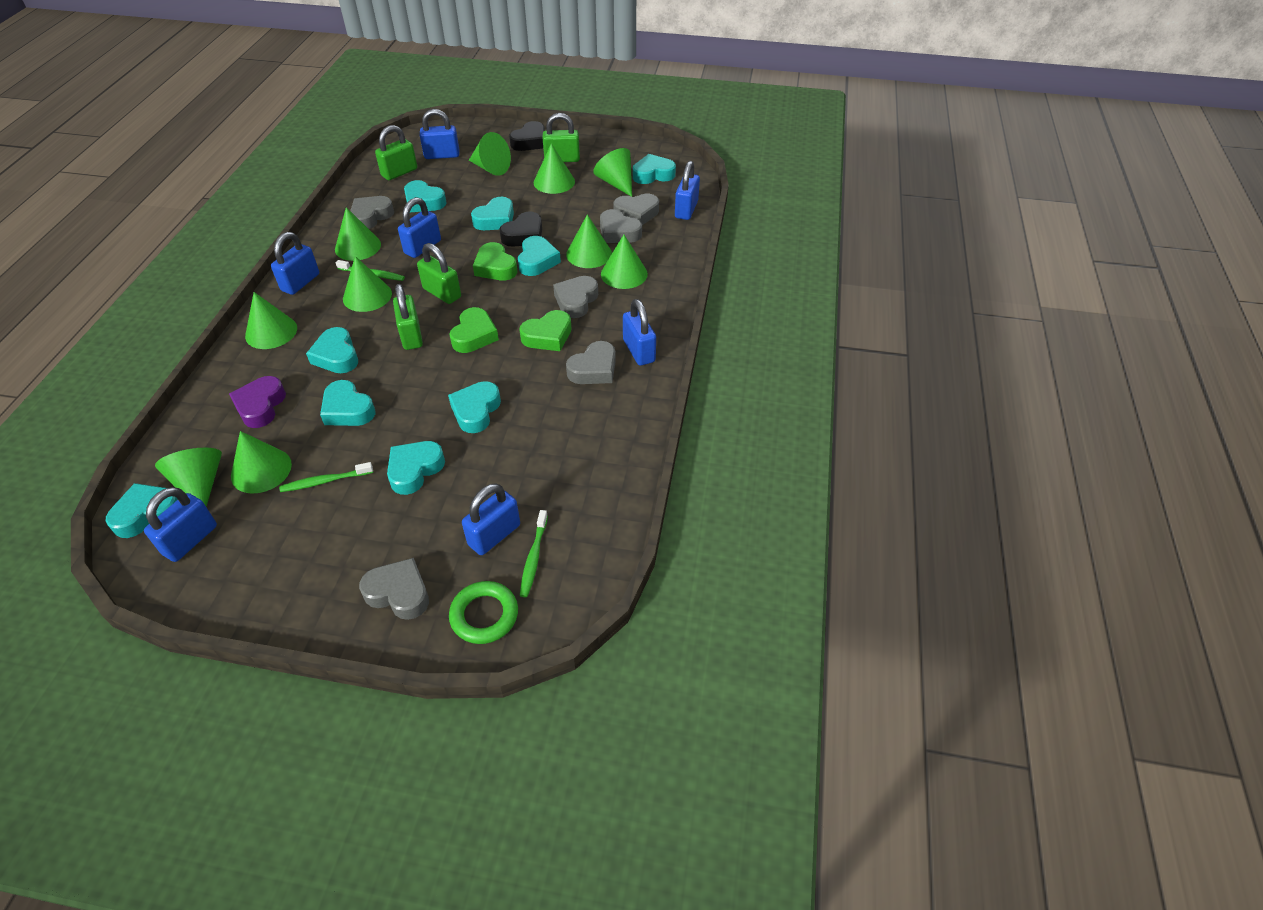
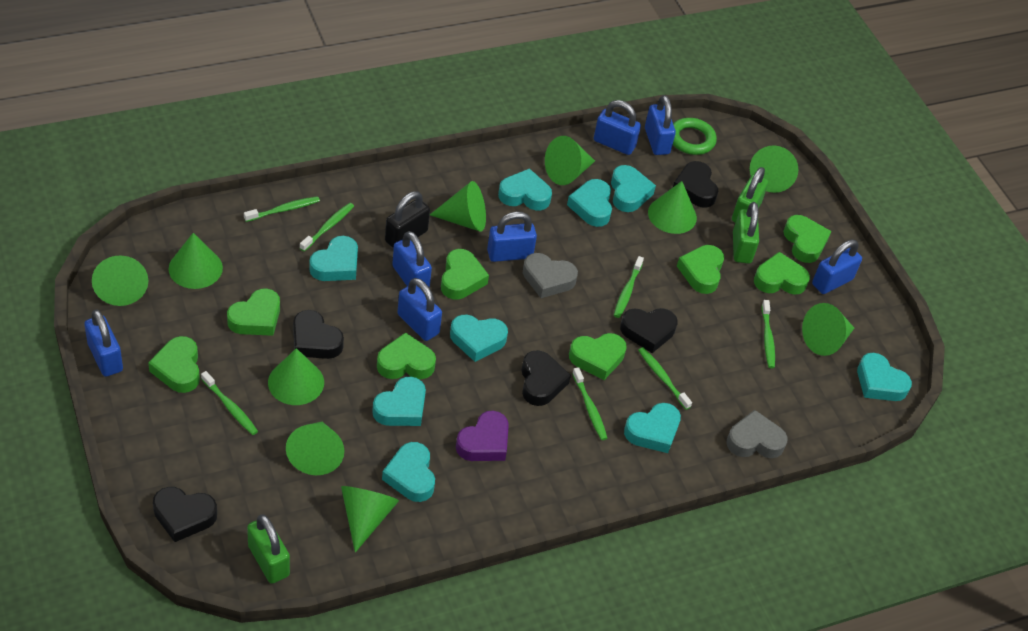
black heart: [499,211,542,246] [509,121,545,151] = 2 -> [153,487,217,542] [293,310,344,359] [521,350,571,406] [620,308,678,353] [673,161,718,208] = 5
black padlock: none = 0 -> [385,191,430,249] = 1
green heart: [449,307,499,353] [473,242,517,281] [519,310,572,351] = 3 -> [148,336,200,393] [227,289,280,336] [377,332,436,379] [441,249,489,300] [569,333,627,380] [677,245,724,294] [754,252,810,295] [783,215,831,263] = 8
green padlock: [375,125,417,180] [393,284,423,350] [417,243,461,304] [543,113,580,162] = 4 -> [247,514,290,584] [732,167,768,223] [733,202,759,264] = 3
green toothbrush: [279,462,373,492] [336,260,405,281] [520,510,548,597] = 3 -> [201,371,258,435] [244,196,320,222] [300,203,354,251] [572,367,607,440] [614,256,644,318] [638,347,692,410] [762,300,775,368] = 7
grey heart: [350,196,394,229] [359,558,429,620] [553,276,598,318] [566,341,616,384] [600,209,642,243] [614,194,659,225] = 6 -> [523,253,578,298] [726,410,788,458] = 2

